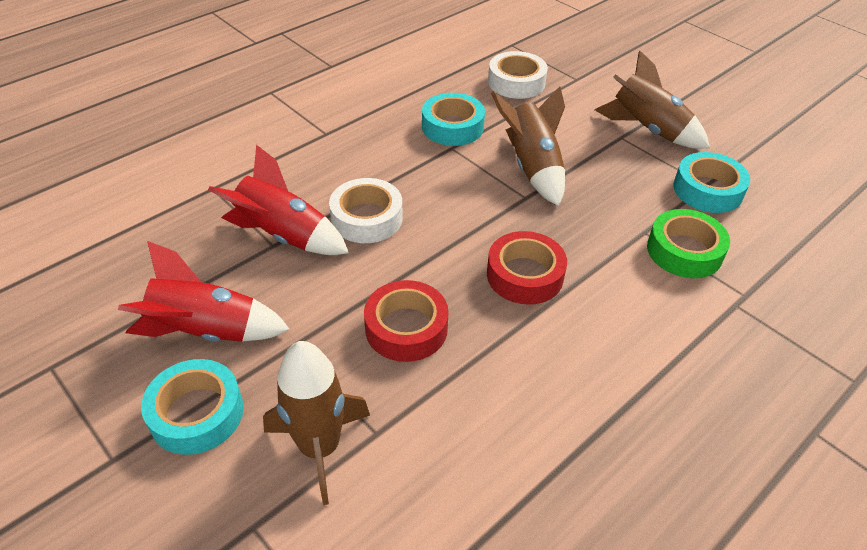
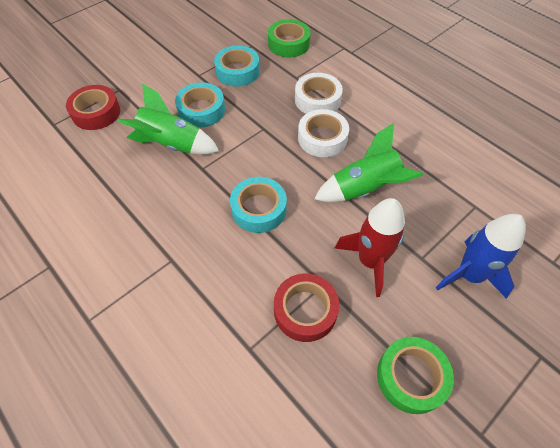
blue rocket: none = 0 -> [436,214,526,299] = 1
brown rocket: [263,341,370,505] [491,87,565,206] [595,51,710,149] = 3 -> none = 0
green rocket: none = 0 -> [118,84,219,155] [314,123,423,202] = 2
green tape: [647,209,730,278] = 1 -> [268,19,310,57] [377,337,454,414] = 2
red rocket: [118,241,290,342] [208,145,349,255] = 2 -> [334,198,405,297] = 1

